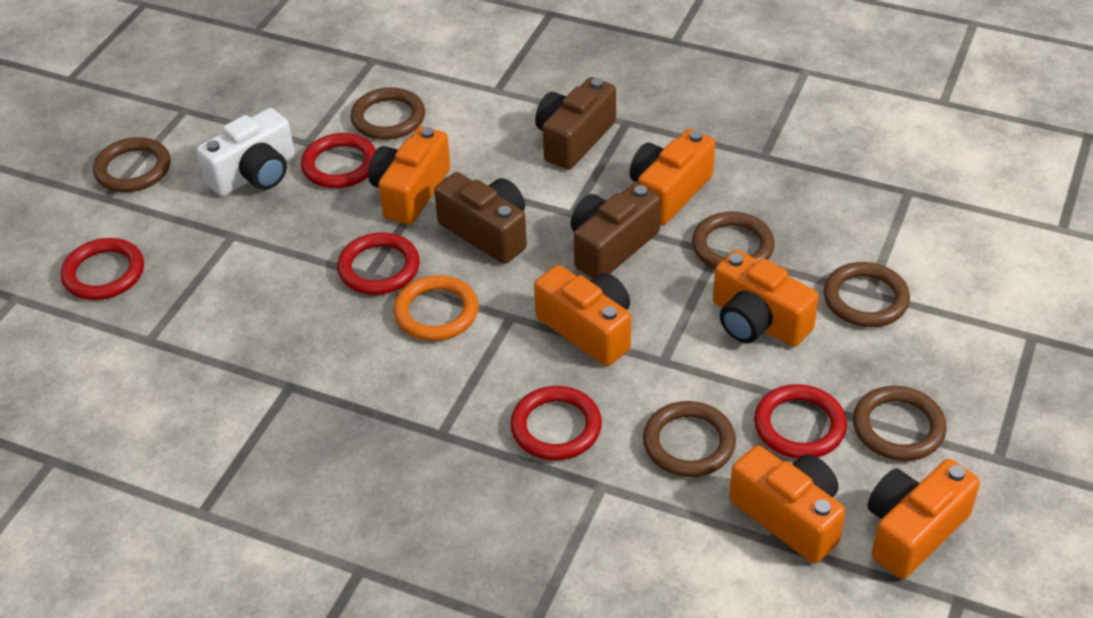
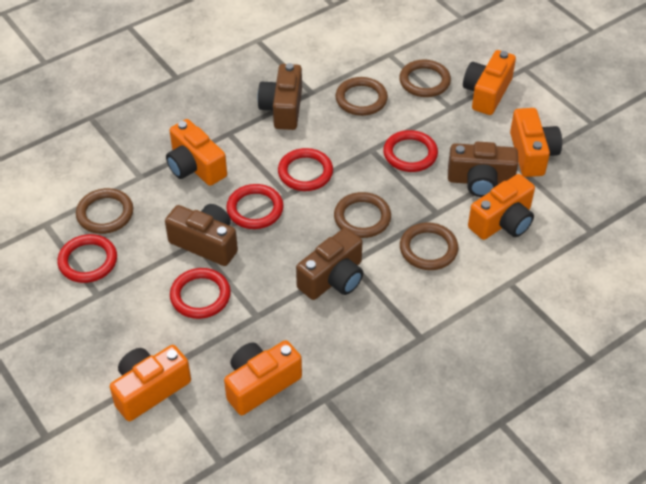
brown camera: [434,172,527,264] [535,77,616,170] [571,183,661,279] = 3 -> [165,204,238,266] [258,63,302,130] [296,228,363,300] [448,141,518,197] = 4
brown ring: [93,137,171,192] [350,87,425,140] [643,401,736,477] [692,212,775,269] [823,262,910,327] [853,386,947,461] = 6 -> [76,188,133,234] [334,192,391,238] [335,77,388,116] [399,60,451,97] [400,222,458,270] = 5
orange ring: [393,275,479,341] = 1 -> none = 0
white camera: [196,108,295,196] = 1 -> none = 0

